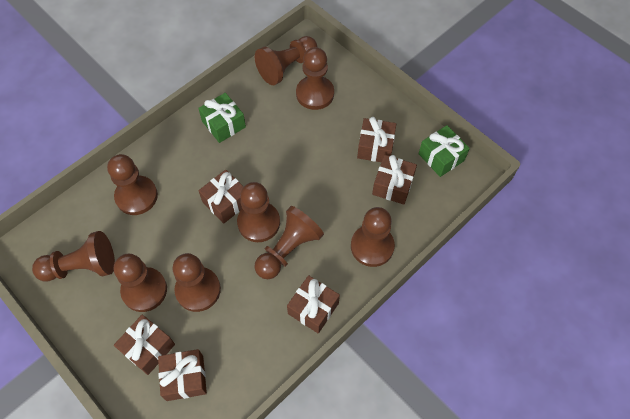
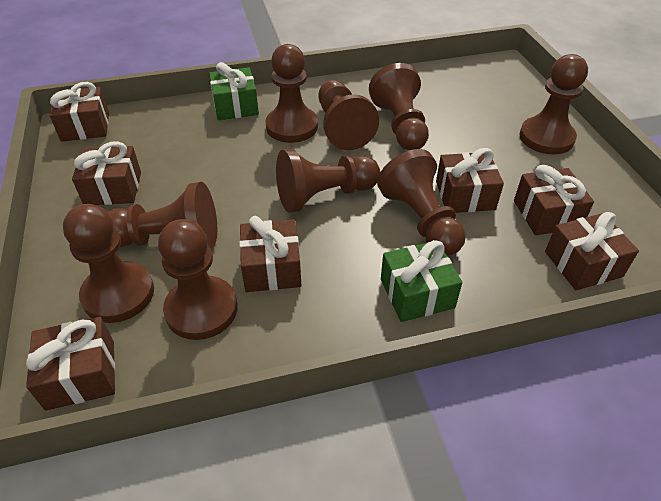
brown gift: [114,315,175,375] [158,349,207,401] [198,170,243,224] [287,275,340,334] [357,117,396,162] [372,155,417,204] = 6 -> [26,317,115,411] [49,82,109,142] [72,141,141,205] [239,216,302,292] [436,148,504,213] [514,165,594,235] [545,212,639,290] = 7

